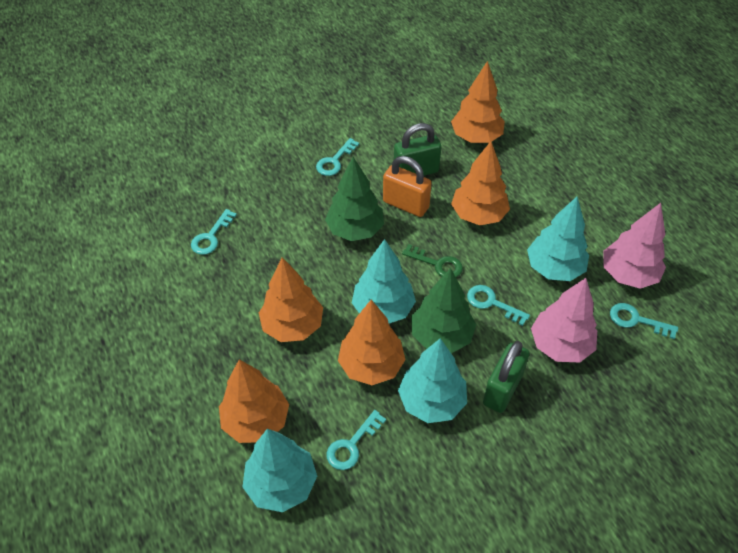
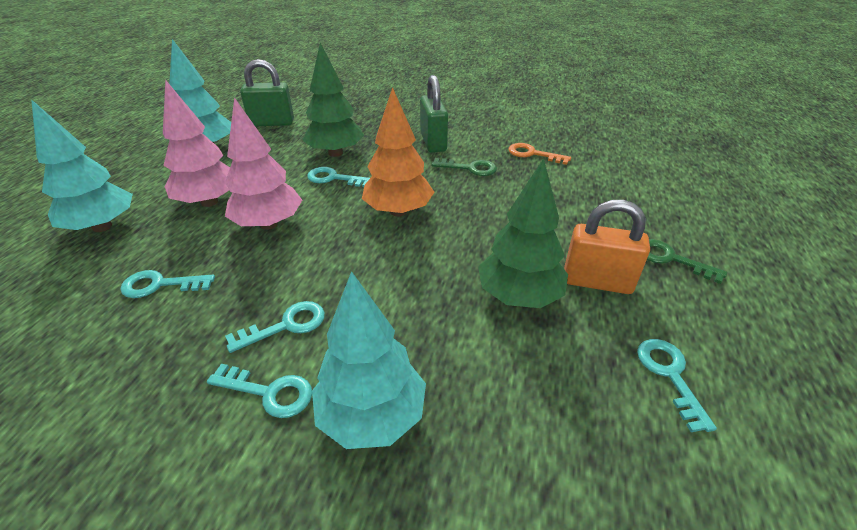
green key: [402,244,463,277] = 1 -> [431,158,497,176] [647,239,727,284] = 2
orange key: none = 0 -> [508,143,571,165] = 1
orange tree: [219,359,289,443] [259,257,323,342] [338,300,406,385] [451,61,505,143] [451,141,510,225] = 5 -> [362,87,434,216] = 1
turquoise tree: [243,429,317,512] [352,239,416,323] [398,338,467,423] [527,197,589,281] = 4 -> [31,99,133,232] [169,39,231,144] [312,271,426,449] = 3

